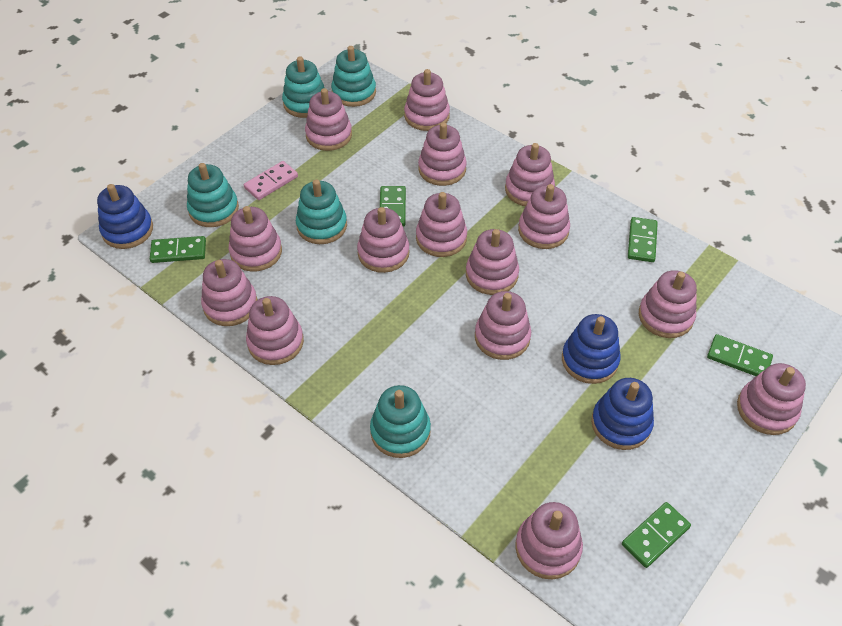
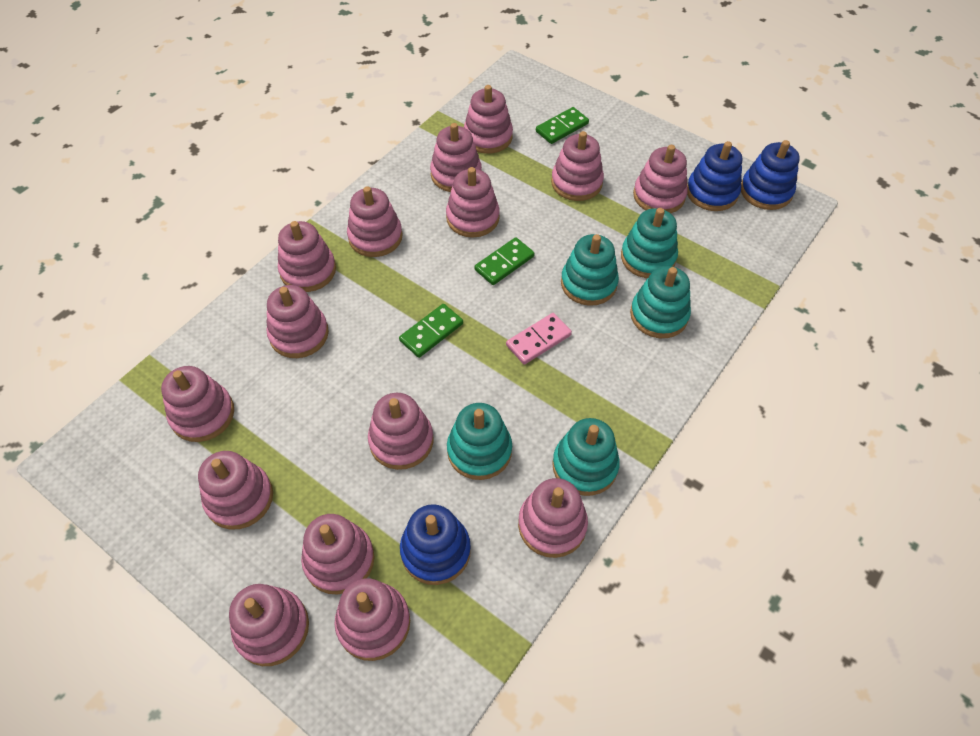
green domino: [150,236,206,263] [380,186,406,227] [622,502,691,568] [628,217,658,262] [707,334,773,376] = 5 -> [399,304,463,358] [474,237,535,285] [536,107,589,144] = 3

